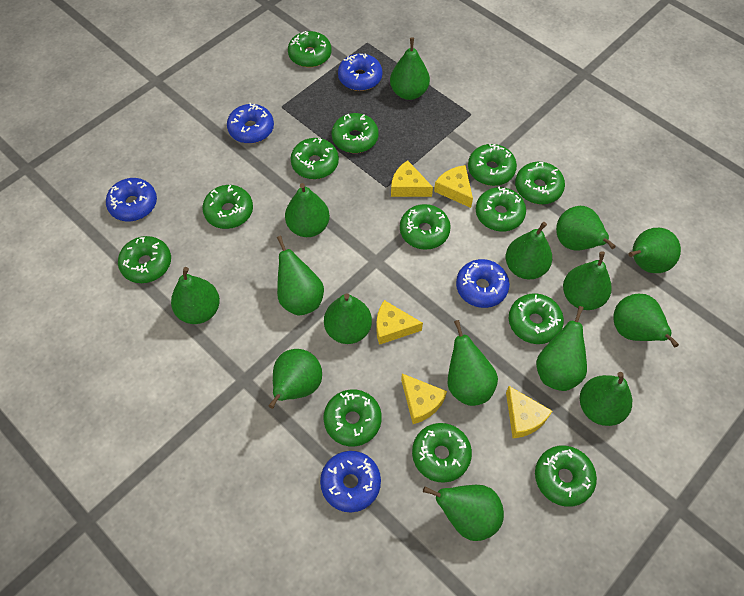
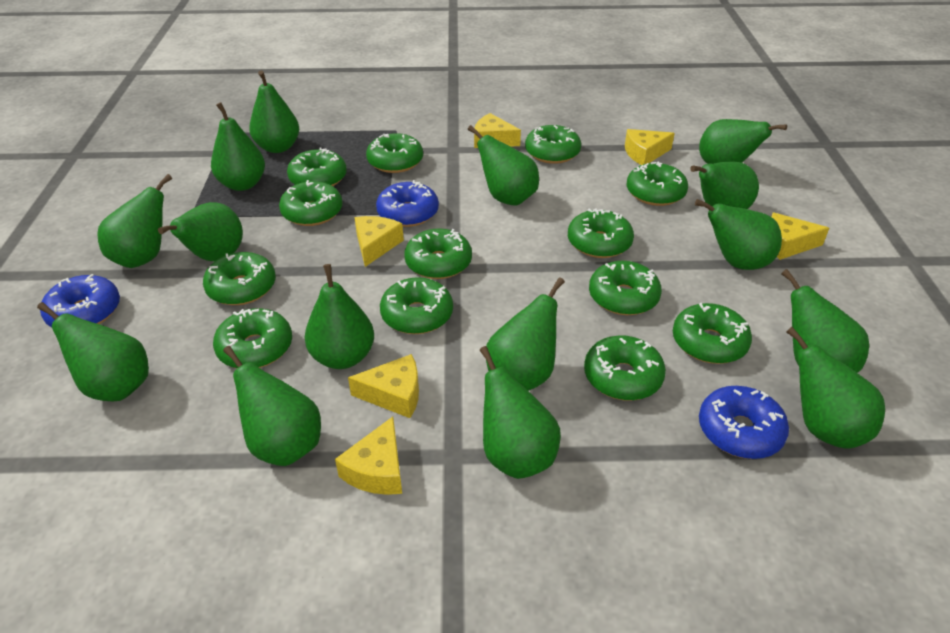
blue donut: [106,178,157,221] [227,103,274,144] [320,451,381,512] [338,53,383,91] [456,259,510,308] = 5 -> [40,274,120,327] [376,180,439,227] [699,386,789,459] = 3
yellow cheese: [376,300,423,345] [391,160,433,197] [401,373,447,424] [434,165,473,208] [506,386,552,438] = 5 -> [335,417,402,495] [348,354,419,418] [354,216,404,267] [474,113,521,148] [625,129,675,165] [771,212,829,260] = 6

